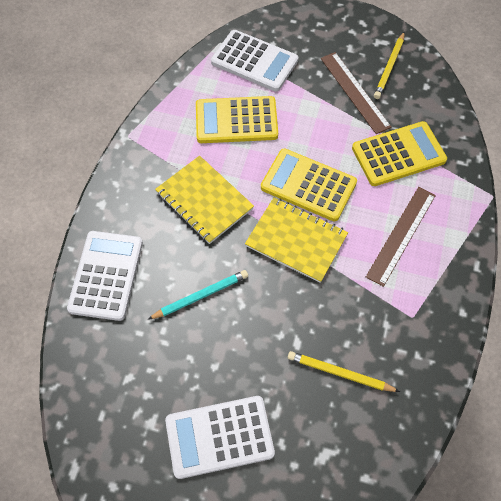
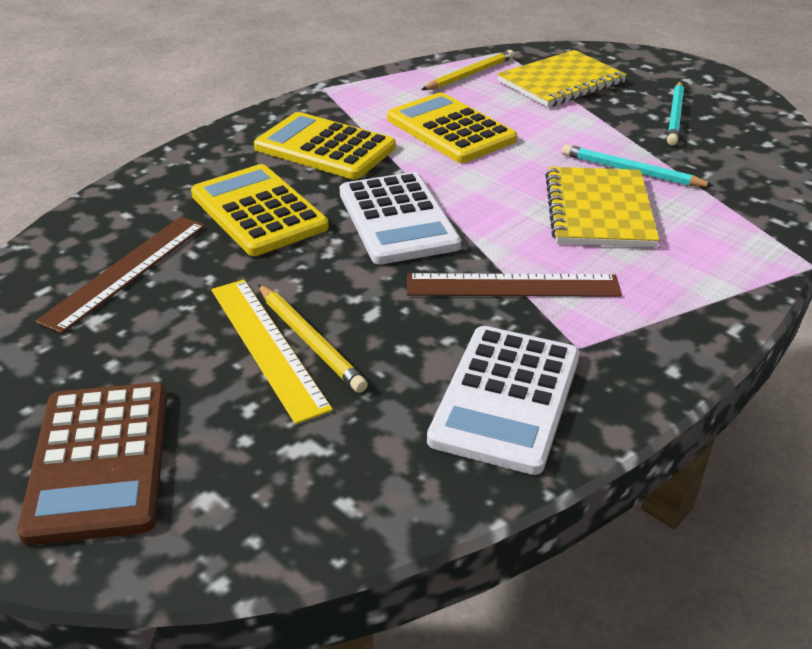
brown calculator: none = 0 -> [17,382,167,546] = 1
turquoise pencil: [147,270,248,320] = 1 -> [562,144,714,187] [667,82,684,145] = 2
white calculator: [67,231,143,321] [165,396,275,479] [211,30,299,91] = 3 -> [340,172,461,265] [427,326,580,475] = 2
yellow ruler: none = 0 -> [211,279,333,424] = 1

